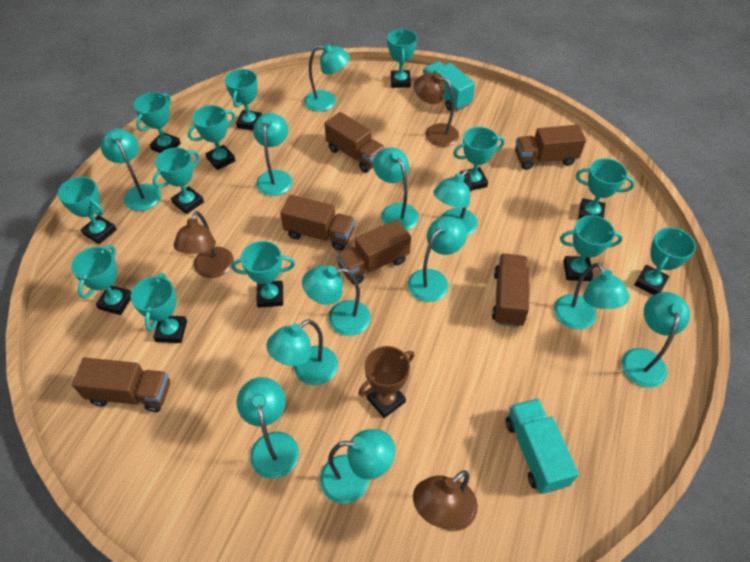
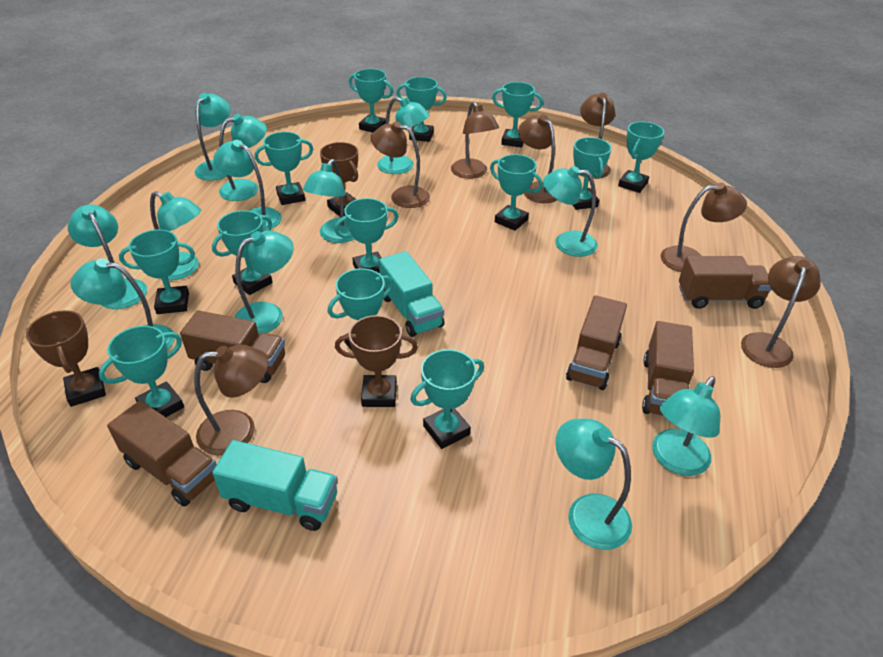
brown lamp: [174,211,234,278] [413,470,478,531] [414,73,459,147] = 3 -> [194,345,269,455] [371,121,430,208] [451,101,499,179] [518,114,557,203] [574,93,615,179] [661,183,747,272] [741,256,821,368] = 7
brown trophy: [358,346,414,418] = 1 -> [26,310,106,407] [320,142,358,217] [335,315,418,407] = 3
brown truck: [72,357,170,412] [280,195,355,251] [324,112,386,173] [336,219,411,285] [492,253,530,327] [515,125,586,170] = 6 -> [107,401,217,507] [180,310,285,383] [566,295,627,390] [642,321,694,416] [679,256,772,309] = 5

